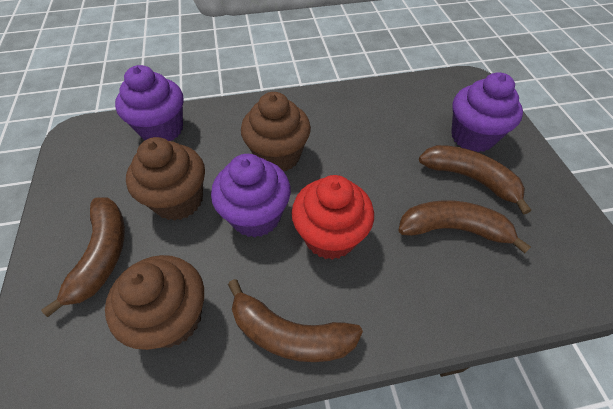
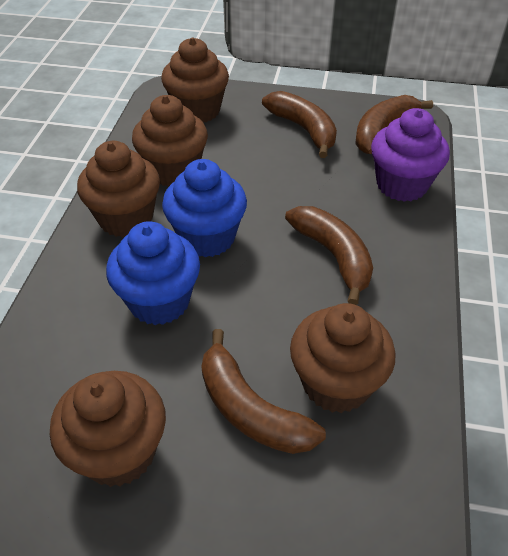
blue cupcake: none = 0 -> [106,221,200,325] [162,159,247,257] = 2
brown cupcake: [105,255,204,350] [126,137,205,221] [241,92,311,171] = 3 -> [50,371,166,487] [77,141,160,238] [132,95,208,187] [161,37,229,122] [290,303,395,413] = 5
purple cupcake: [115,65,183,141] [211,154,291,238] [451,72,523,152] = 3 -> [371,108,450,202] = 1
red cupcake: [292,175,374,260] = 1 -> none = 0

